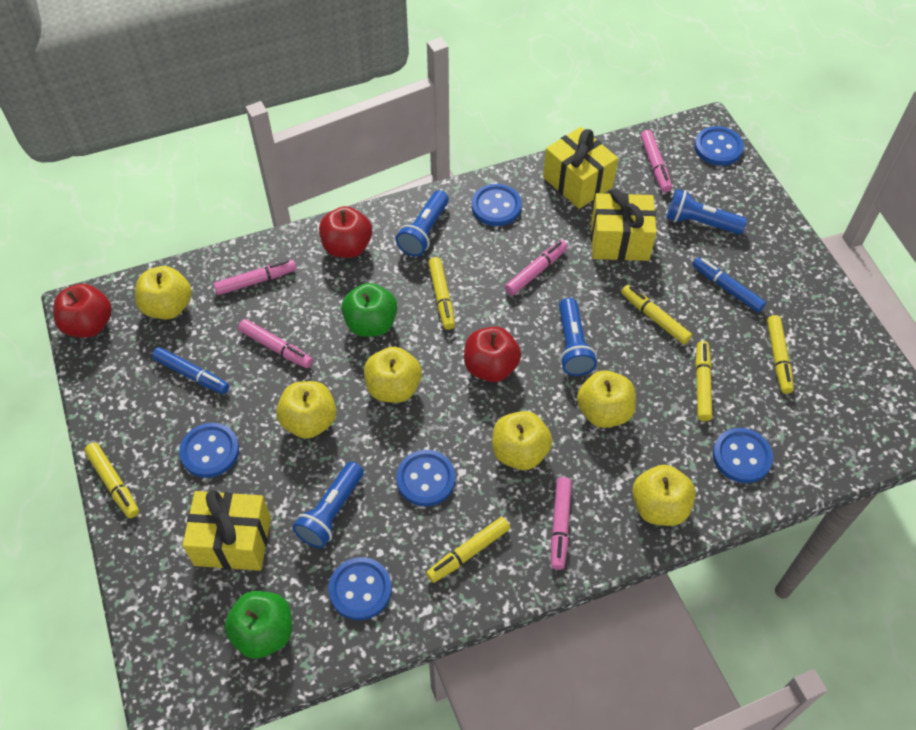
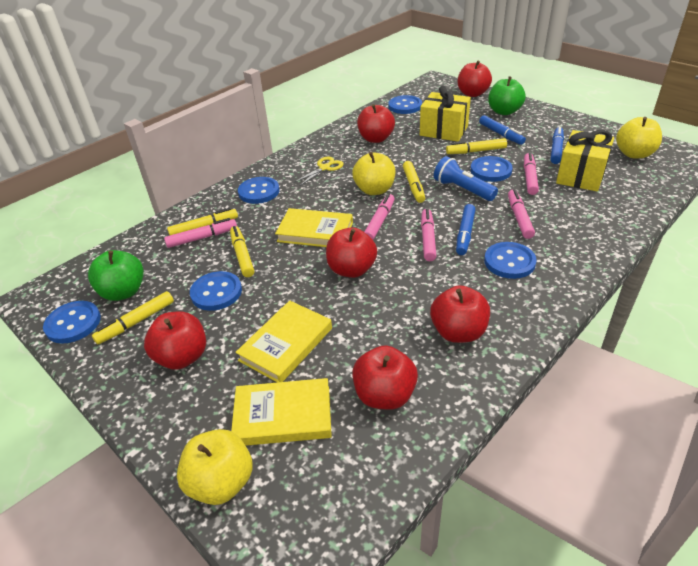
blue flashlight: [292,461,364,548] [396,190,449,257] [559,298,597,376] [666,189,747,234] = 4 -> [434,156,498,201] = 1
blue marker: [152,347,229,394] [692,257,766,313] = 2 -> [456,204,476,255] [479,115,526,145] [551,126,564,164] = 3
red apple: [53,284,112,338] [319,206,372,258] [464,326,521,382] = 3 -> [144,311,206,370] [326,227,377,278] [352,345,418,410] [357,104,395,143] [430,285,490,343] [458,61,492,97] = 6
yellow apple: [135,266,192,319] [276,381,336,439] [364,347,422,403] [492,411,552,470] [577,371,636,428] [632,465,696,526] = 6 -> [177,429,253,505] [352,152,395,195] [616,117,662,158] = 3
yellow book: none = 0 -> [231,378,332,446] [235,301,332,383] [275,208,353,247] = 3
yellow gift: [182,490,271,571] [543,127,618,209] [591,189,657,261] = 3 -> [420,86,471,142] [556,130,614,191] = 2
yellow marker: [84,443,139,518] [426,517,510,583] [428,257,455,330] [621,285,692,344] [695,341,712,421] [767,315,794,394] = 6 -> [92,291,174,344] [167,208,238,235] [230,226,254,277] [403,161,425,203] [446,138,507,154] = 5
yellow scissors: none = 0 -> [294,156,344,186] = 1

